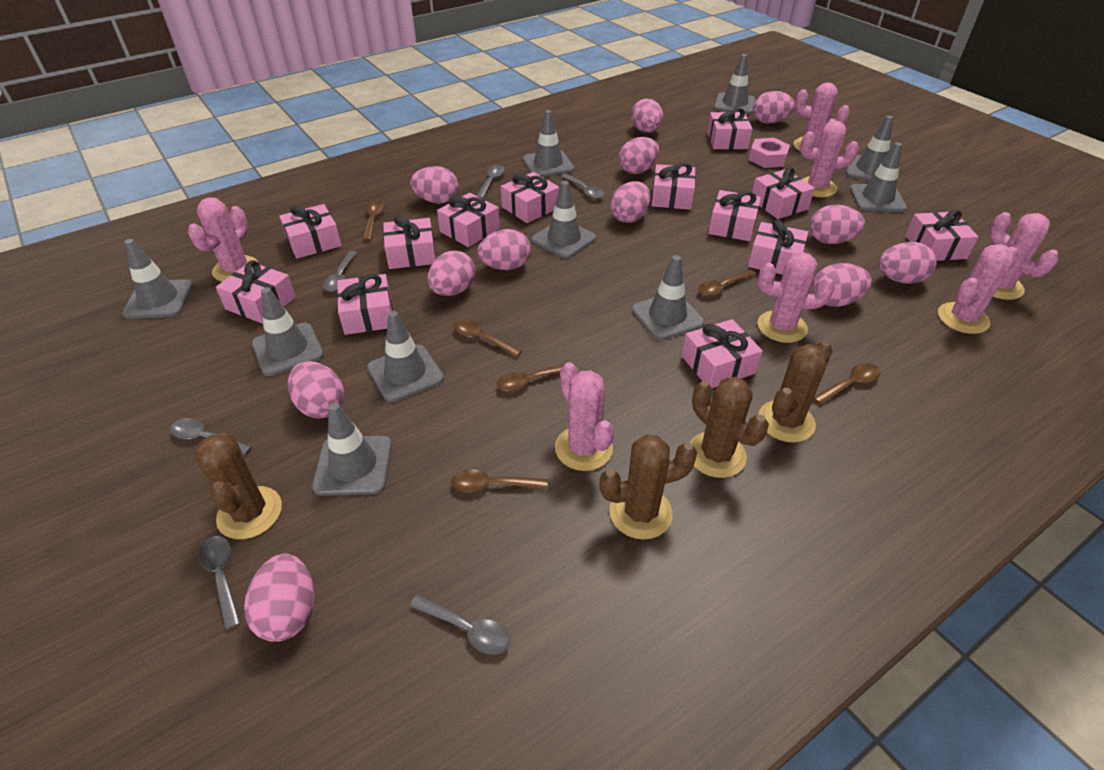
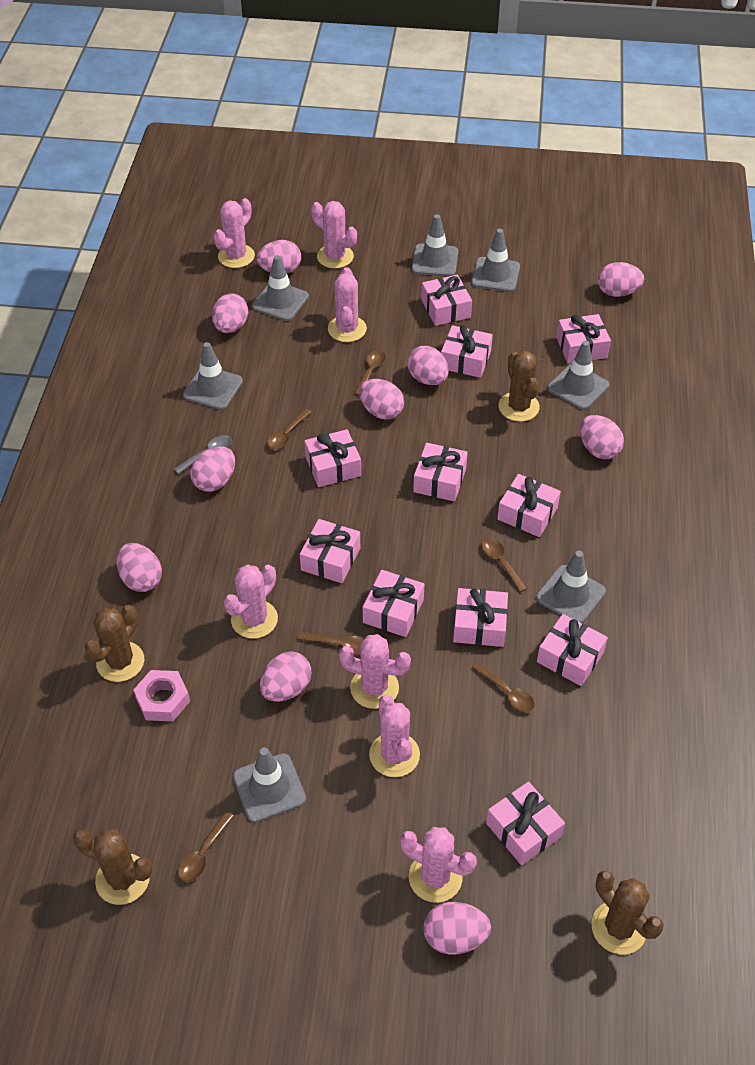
grey spoon: [170,418,252,456] [199,536,241,630] [323,251,358,292] [410,594,510,655] [477,165,505,198] [561,174,604,199] = 6 -> [174,435,232,474] = 1
grey traffic cone: [122,239,194,319] [252,287,324,376] [312,403,392,496] [367,311,444,402] [523,110,574,177] [532,181,596,259] [632,255,704,340] [714,54,755,114] [846,115,893,181] [850,142,907,212] = 10 -> [183,342,243,410] [233,747,306,822] [252,255,309,321] [412,214,458,277] [471,229,520,292] [536,551,606,623] [548,341,609,410] = 7
pink egg: [244,554,315,642] [288,361,344,418] [410,166,458,204] [427,250,475,296] [477,229,531,270] [610,181,651,223] [619,137,659,174] [631,98,663,133] [753,91,795,124] [810,205,865,244] [812,263,872,307] [879,242,937,284] = 12 -> [117,543,162,592] [190,447,235,492] [212,293,248,333] [257,240,301,273] [260,651,311,702] [359,379,404,420] [407,346,449,385] [423,902,491,955] [580,415,624,459] [598,262,644,297] = 10
pink gift: [216,260,296,324] [279,204,342,259] [337,274,393,335] [383,215,436,269] [437,193,500,247] [501,172,559,223] [651,163,696,210] [682,319,763,388] [707,108,753,149] [708,190,761,241] [748,219,808,275] [752,167,815,219] [905,210,979,261] = 13 -> [300,519,360,583] [304,429,361,487] [363,570,425,637] [413,443,468,502] [421,275,472,326] [441,325,493,378] [453,588,508,647] [486,782,565,865] [497,474,561,537] [537,614,608,686] [556,314,611,364] = 11

